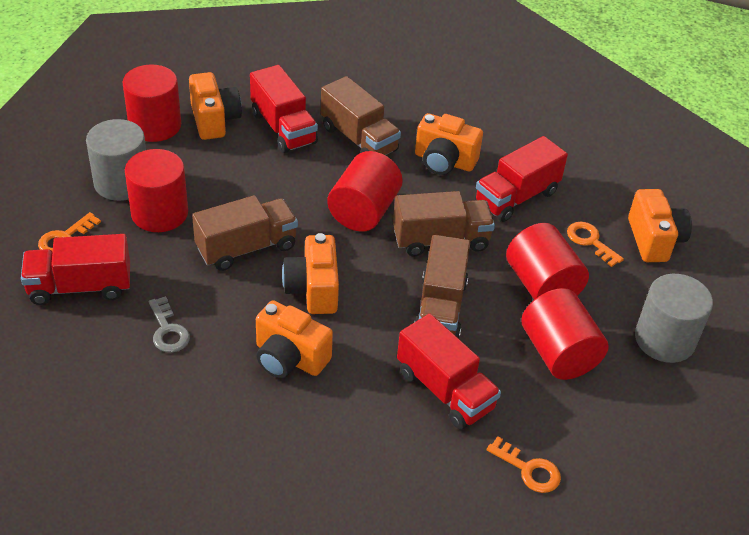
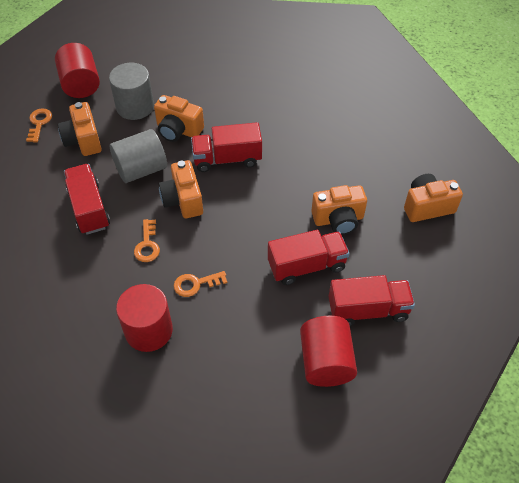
brown truck: [192,195,298,271] [321,76,401,155] [393,191,495,257] [414,235,470,339] = 4 -> none = 0
grey key: [148,296,190,353] = 1 -> none = 0
red cylinder: [122,65,181,142] [125,149,188,232] [327,151,403,232] [506,223,589,300] [521,288,608,380] = 5 -> [55,43,100,98] [116,284,173,352] [300,316,357,387] = 3

